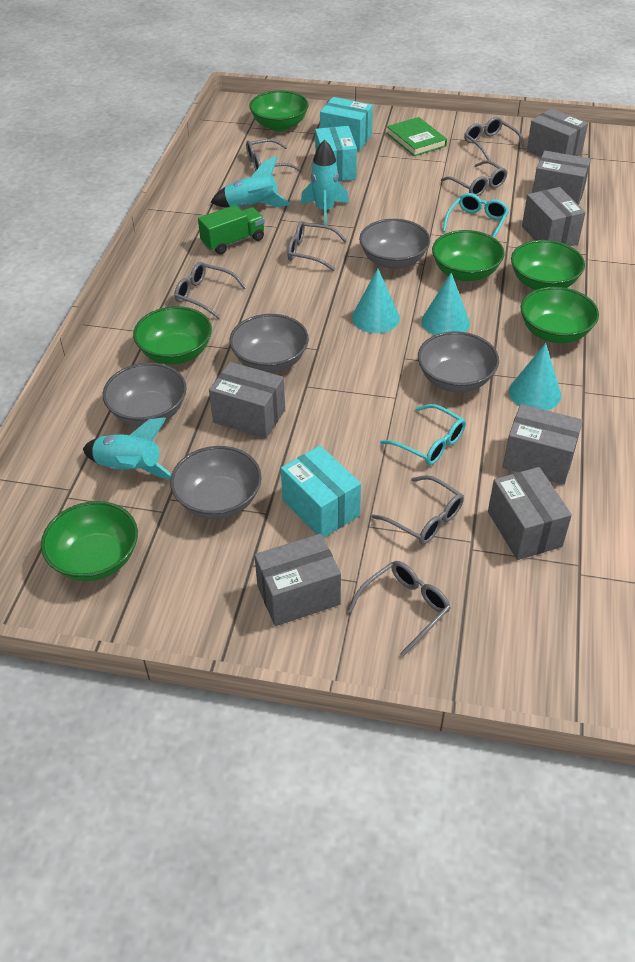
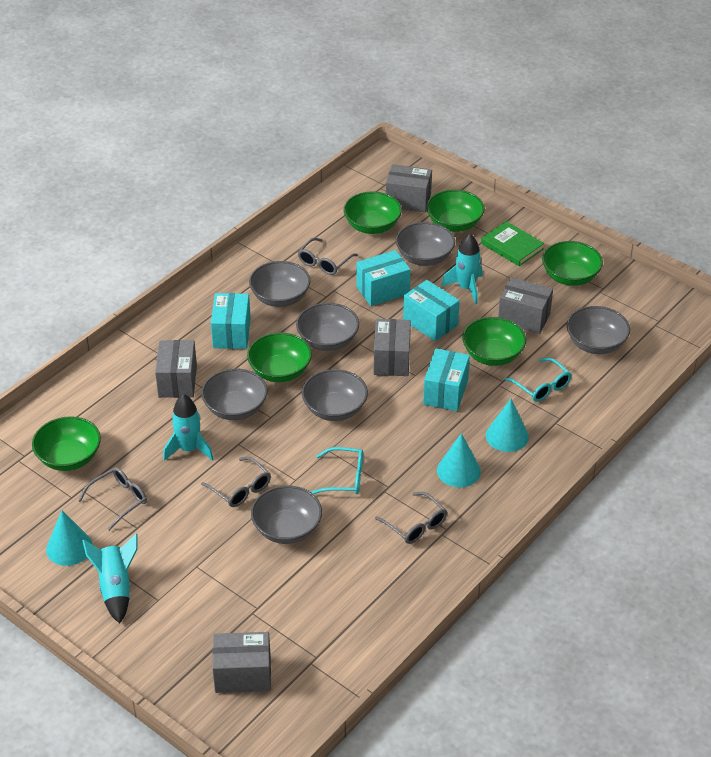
green truck: [198,205,265,254] = 1 -> none = 0
grey bowl: [103,363,187,427] [170,446,262,519] [230,314,309,373] [359,219,430,269] [418,331,499,393] = 5 -> [201,369,268,420] [249,261,310,307] [251,486,322,544] [296,303,359,351] [302,369,368,421] [396,222,455,266] [566,306,630,354] = 7
grey box: [209,362,285,439] [254,534,341,626] [488,467,572,560] [503,404,583,484] [522,187,586,246] [527,108,588,157] [532,151,591,205] = 7 -> [155,340,197,398] [212,632,271,693] [374,319,411,376] [386,164,432,212] [498,277,553,334] = 5
grey glasses: [174,262,247,319] [246,139,300,171] [287,221,347,271] [348,561,451,657] [371,475,464,545] [441,160,507,196] [464,117,526,161] = 7 -> [78,467,147,531] [201,457,271,507] [298,238,358,275] [375,492,447,544] = 4
turquoise box: [281,446,361,538] [315,126,357,181] [320,97,373,150] = 3 -> [211,293,251,349] [357,250,411,306] [403,280,460,341] [423,348,470,411] = 4

